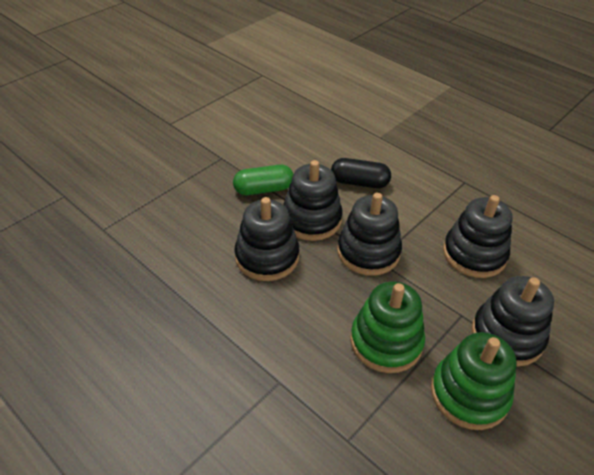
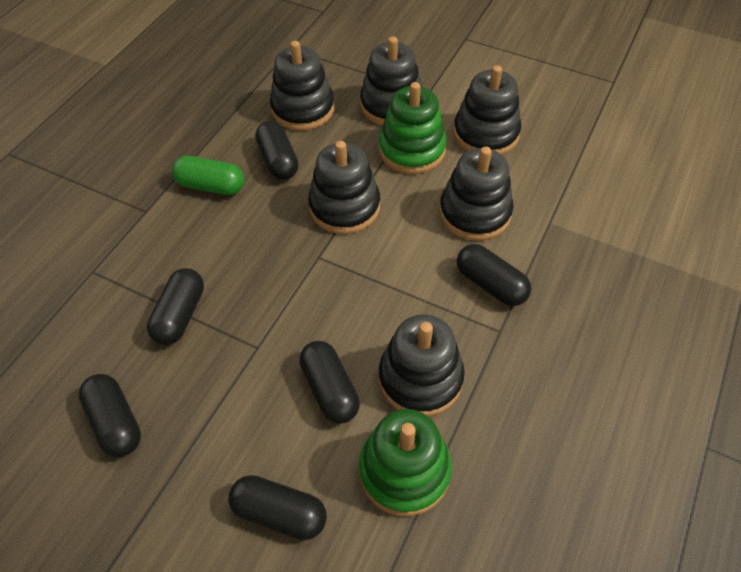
black capsule: [331,158,391,188] = 1 -> [78,374,141,458] [147,268,204,345] [228,475,327,540] [255,121,299,180] [299,341,360,424] [457,244,532,306] = 6
black stacking toy: [234,197,299,281] [283,160,343,241] [337,192,402,276] [443,195,512,278] [472,276,554,367] = 5 -> [270,41,335,130] [308,141,380,234] [360,36,422,125] [379,314,465,416] [439,147,513,241] [453,65,521,155] = 6

